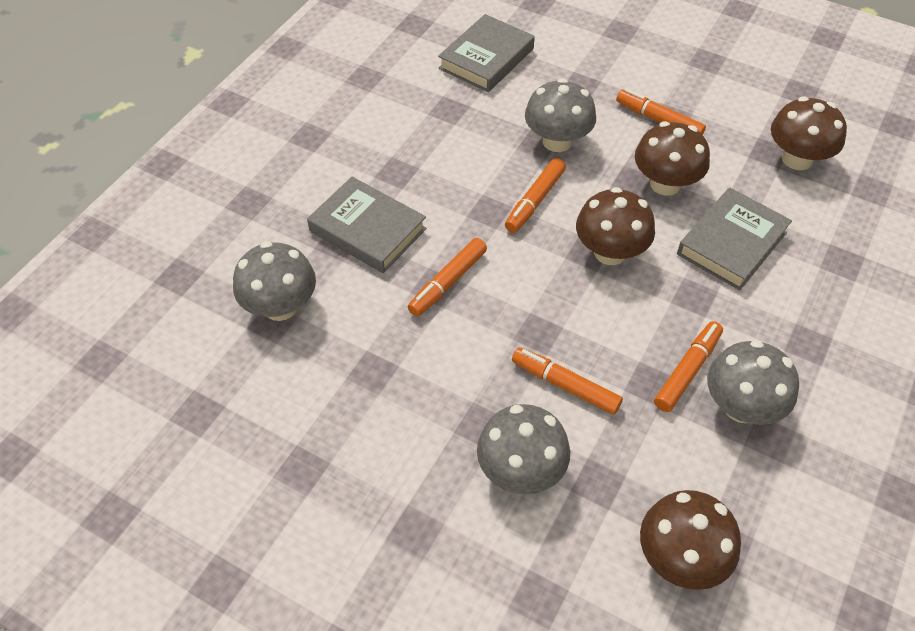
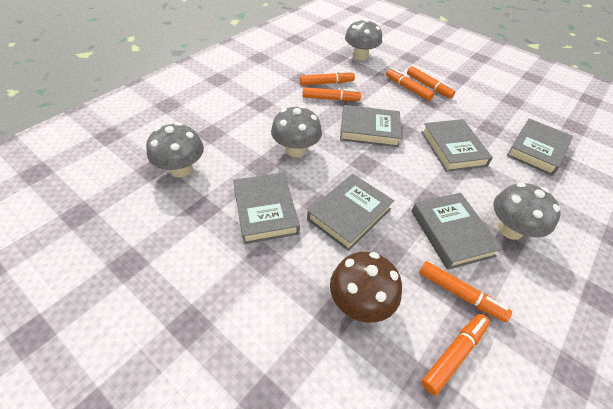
brown mushroom: [576,187,655,265] [635,121,710,196] [640,490,741,590] [771,97,847,170] = 4 -> [330,252,402,323] = 1
grey book: [307,177,427,273] [438,14,535,92] [677,187,792,290] = 3 -> [233,173,300,244] [307,174,394,251] [340,105,402,147] [412,193,503,270] [421,119,493,172] [507,118,573,176] = 6
orange marker: [408,238,487,317] [505,158,566,233] [512,347,623,415] [616,89,706,135] [654,321,723,412] = 5 -> [300,71,355,85] [302,87,361,101] [386,68,434,101] [407,66,455,98] [419,261,512,322] [421,314,490,395] = 6

